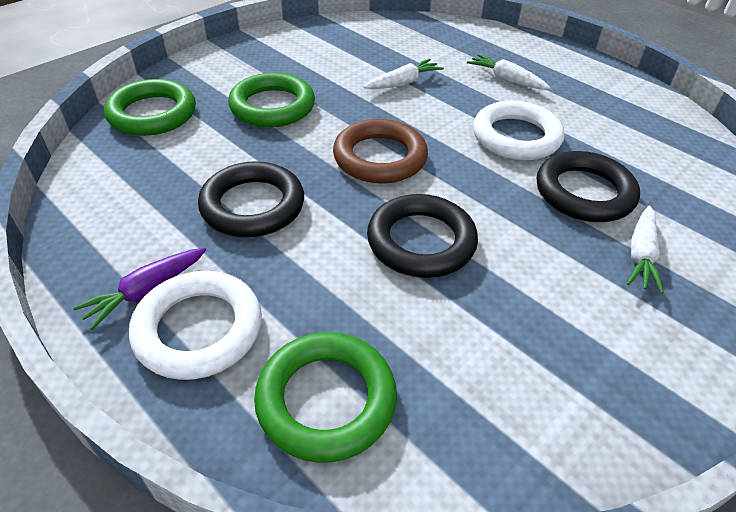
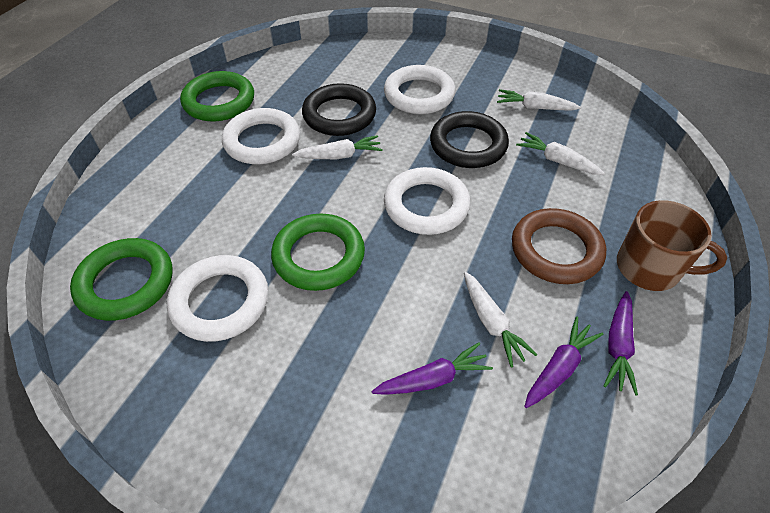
black ring: [198,161,304,237] [367,194,478,278] [537,151,640,222] = 3 -> [302,83,376,136] [430,111,509,168] = 2
brown mug: none = 0 -> [617,200,727,291] = 1
purple carrot: [73,248,206,330] = 1 -> [372,342,493,395] [524,317,604,408] [604,291,638,395] = 3
white carrot: [363,59,444,89] [467,54,551,90] [627,206,664,294] = 3 -> [292,135,383,159] [464,272,537,367] [497,89,581,111] [516,132,605,175] = 4
white ring: [129,271,262,380] [473,101,564,160] = 2 -> [167,255,268,342] [222,108,300,164] [384,65,456,114] [384,167,470,235] = 4

